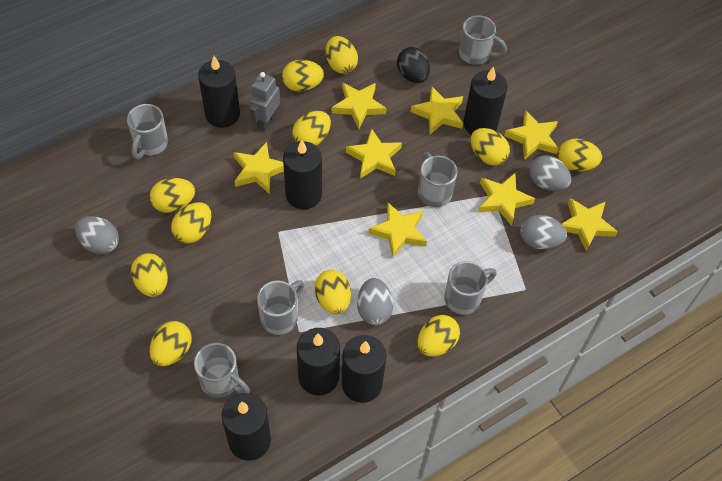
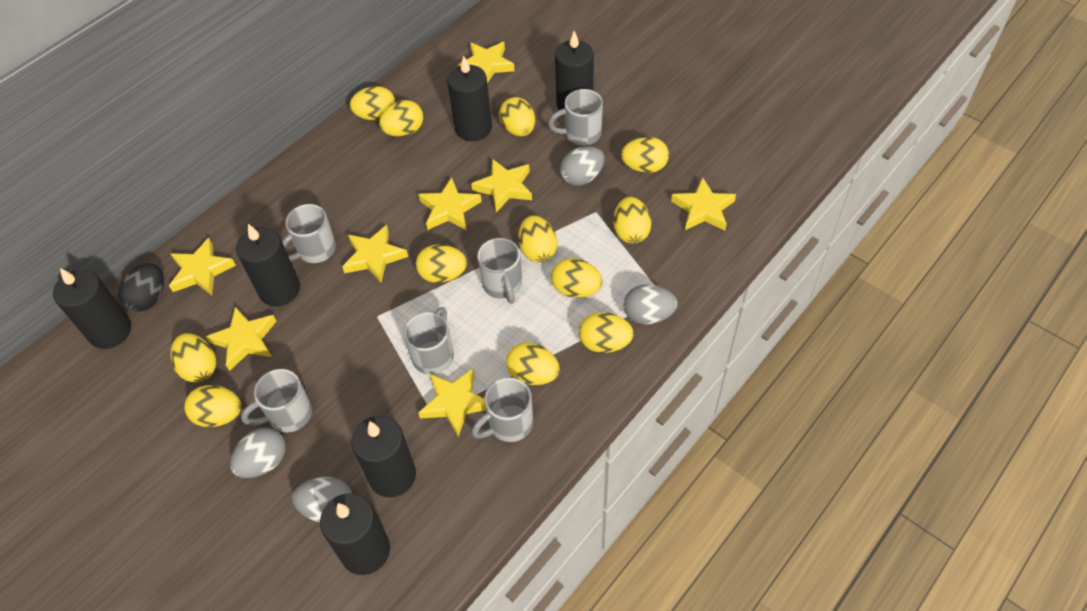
grey robot: [249,72,280,131] = 1 -> none = 0
yellow egg: [131,253,168,297] [150,178,195,213] [150,321,192,366] [171,202,211,244] [282,60,324,92] [292,111,331,146] [314,270,351,314] [326,36,358,74] [418,315,460,357] [471,128,510,166] [558,139,602,172] = 11 -> [171,333,216,383] [184,385,241,427] [350,86,396,121] [379,100,423,136] [416,244,467,283] [499,97,535,136] [506,342,560,385] [518,215,557,263] [551,258,603,298] [579,312,634,353] [613,197,651,244] [621,137,669,173] = 12

